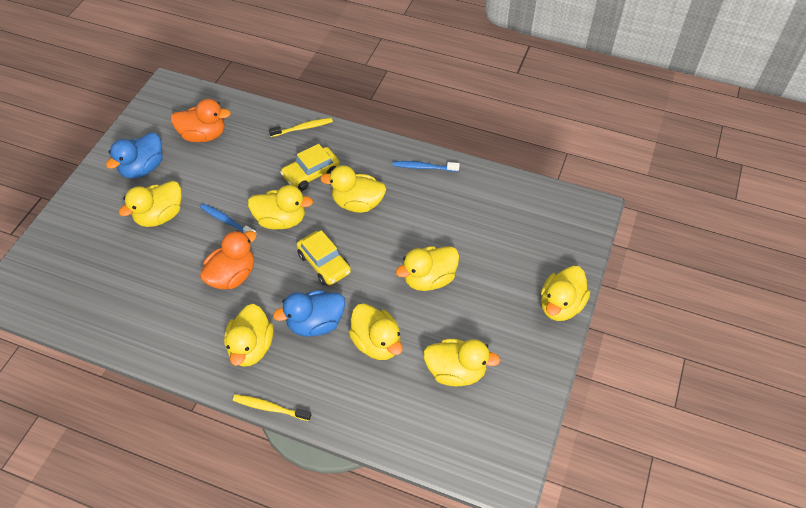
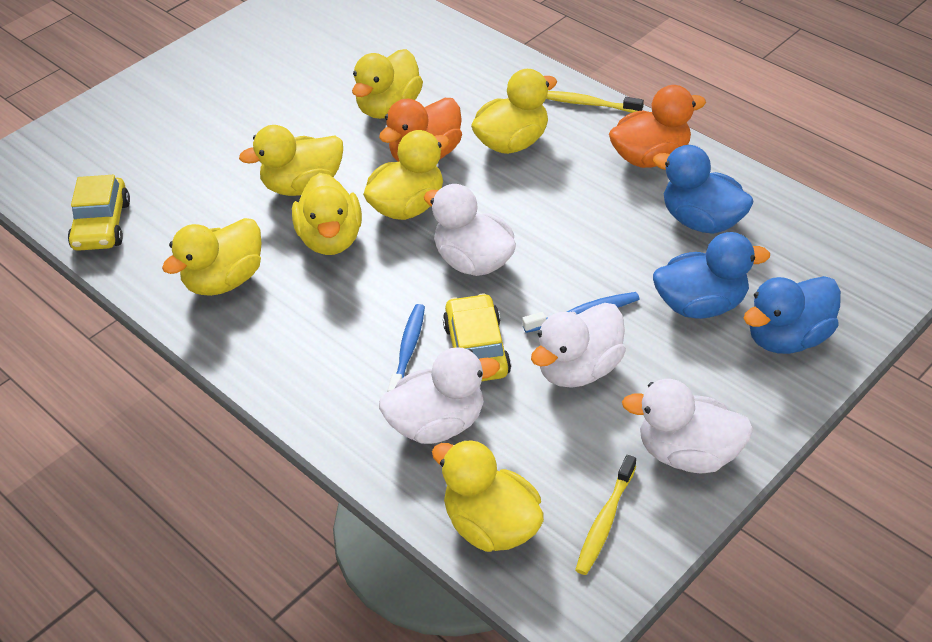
blue duck: [106,132,163,178] [273,290,345,337] = 2 -> [653,145,754,234] [653,232,770,319] [743,276,841,354] = 3
white duck: none = 0 -> [379,347,500,444] [424,184,516,276] [531,303,626,388] [622,379,754,473] = 4
yellow duck: [119,181,181,227] [224,304,274,367] [248,185,313,230] [320,165,386,213] [349,304,403,360] [396,246,459,291] [423,339,501,386] [541,266,590,321] = 8 -> [162,218,261,296] [239,125,343,196] [292,173,362,255] [352,49,423,119] [363,130,450,220] [432,439,544,552] [471,69,557,154] = 7

